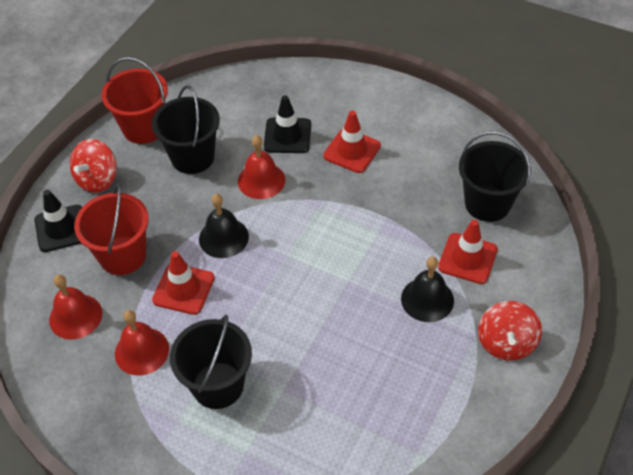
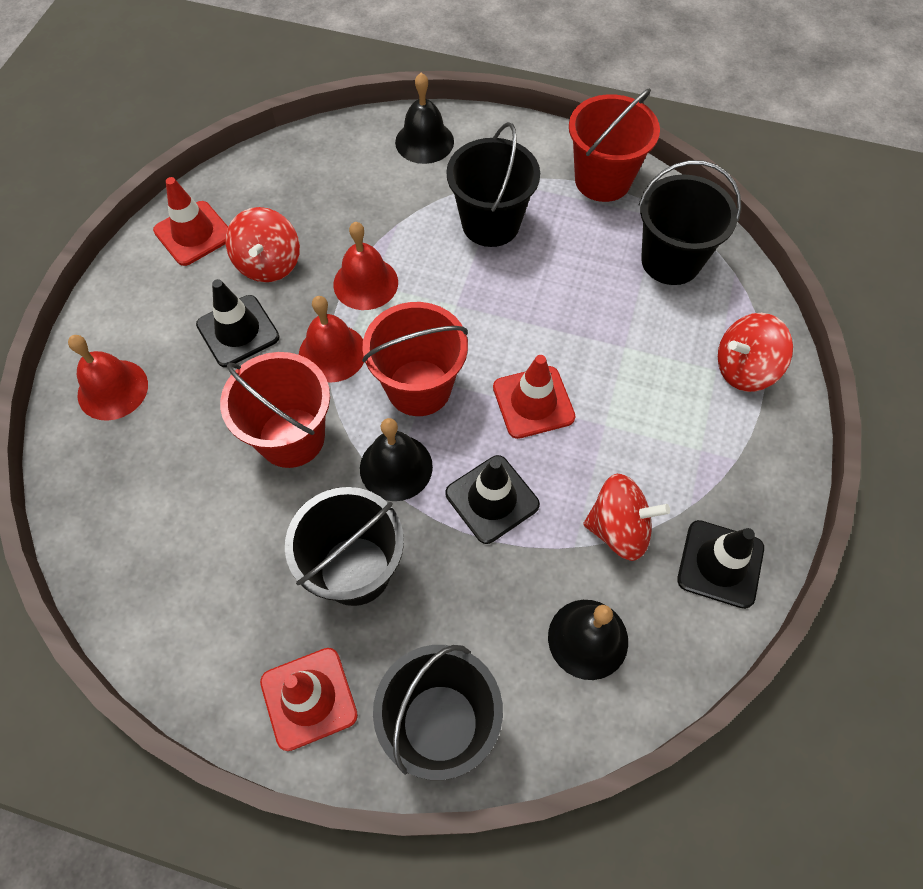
black bell: [199,194,249,258] [401,257,454,322] = 2 -> [360,418,433,501] [395,73,454,164] [548,600,628,680] = 3
black bucket: [152,85,220,174] [170,315,252,409] [459,131,531,222] = 3 -> [285,487,404,606] [373,645,503,780] [446,122,540,247] [639,160,741,285] = 4
black traffic cone: [35,190,82,252] [264,95,311,153] = 2 -> [196,279,279,367] [445,455,540,544] [677,520,764,609] = 3
red bucket: [74,184,149,275] [101,57,168,144] = 2 -> [220,352,330,468] [362,302,468,416] [569,88,660,202] = 3
red spinning top: [70,139,117,193] [478,301,542,361] = 2 -> [226,207,300,282] [583,474,670,561] [718,313,793,392] = 3

